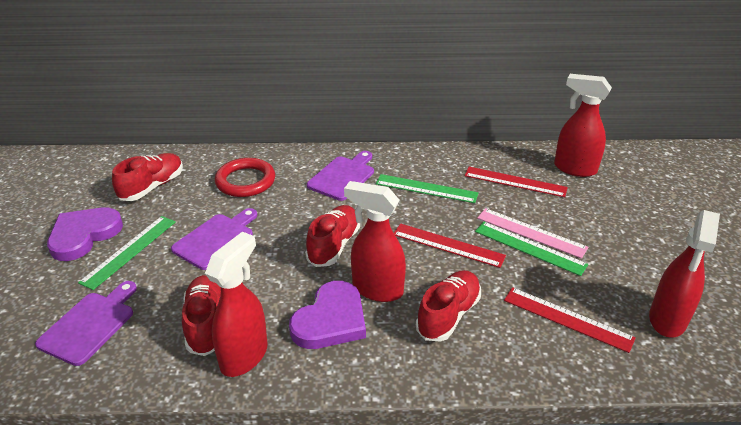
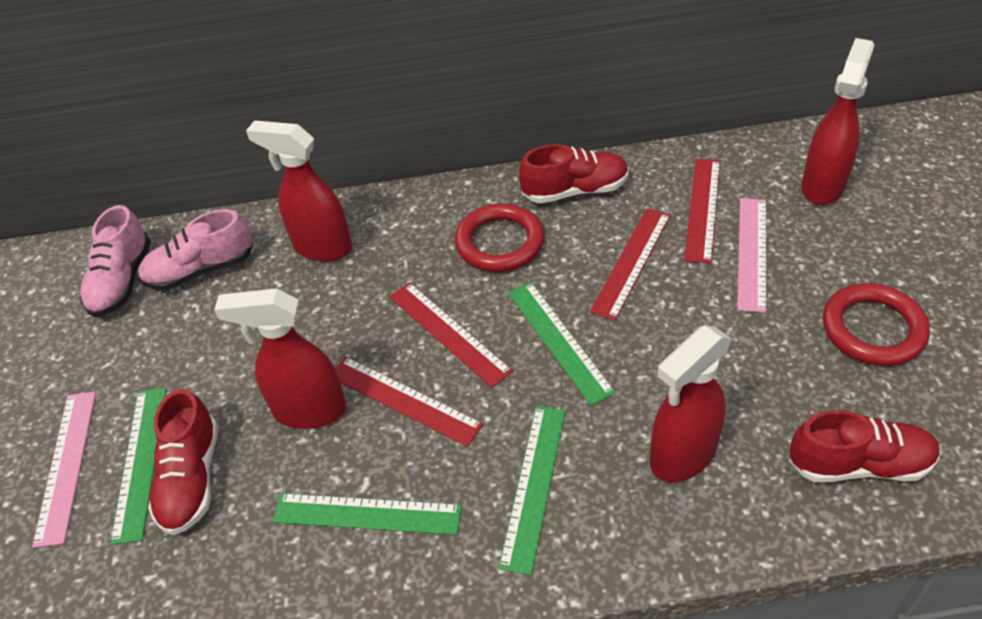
green ruler: [78,216,176,290] [376,174,478,203] [475,222,588,276] = 3 -> [110,388,167,545] [273,493,462,535] [499,406,565,575] [508,282,616,405] = 4
pink ruler: [477,208,589,259] = 1 -> [32,392,96,548] [737,198,766,313] = 2
pink shoe: none = 0 -> [79,205,151,317] [138,209,253,291] = 2
purple cutting board: [35,281,137,366] [171,208,257,270] [307,151,374,201] = 3 -> none = 0
purple heart: [47,207,123,261] [289,281,366,349] = 2 -> none = 0
red ring: [215,158,275,197] = 1 -> [455,203,544,272] [823,283,930,366] = 2
red ruler: [394,223,506,268] [464,167,568,197] [504,287,636,353] = 3 -> [335,356,484,447] [389,282,513,388] [590,208,671,321] [684,159,720,264] = 4
red shoe: [112,153,183,201] [182,275,221,356] [305,205,360,267] [416,270,481,342] = 4 -> [148,389,218,535] [519,144,629,203] [789,410,940,482] = 3

